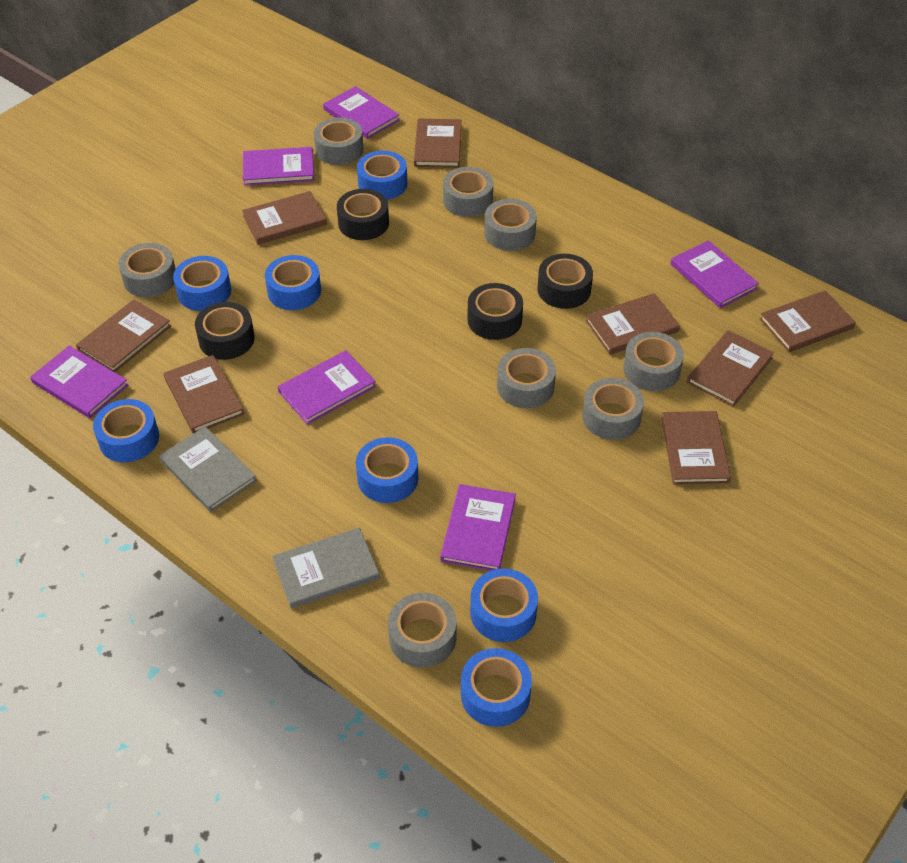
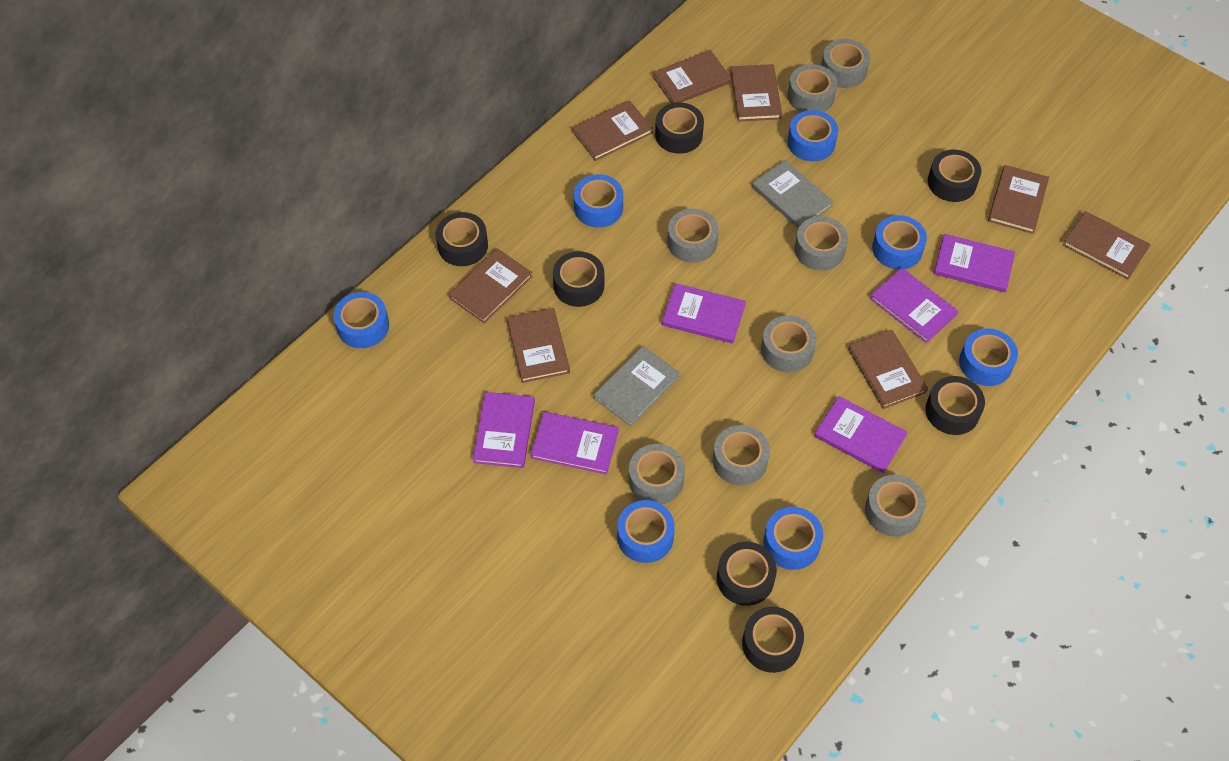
black tape: [195,302,255,360] [337,189,389,240] [467,283,523,340] [538,254,593,309] = 4 -> [436,212,488,266] [553,251,604,307] [655,102,704,154] [717,542,777,606] [742,607,804,673] [926,376,985,435] [928,150,981,202] = 7

